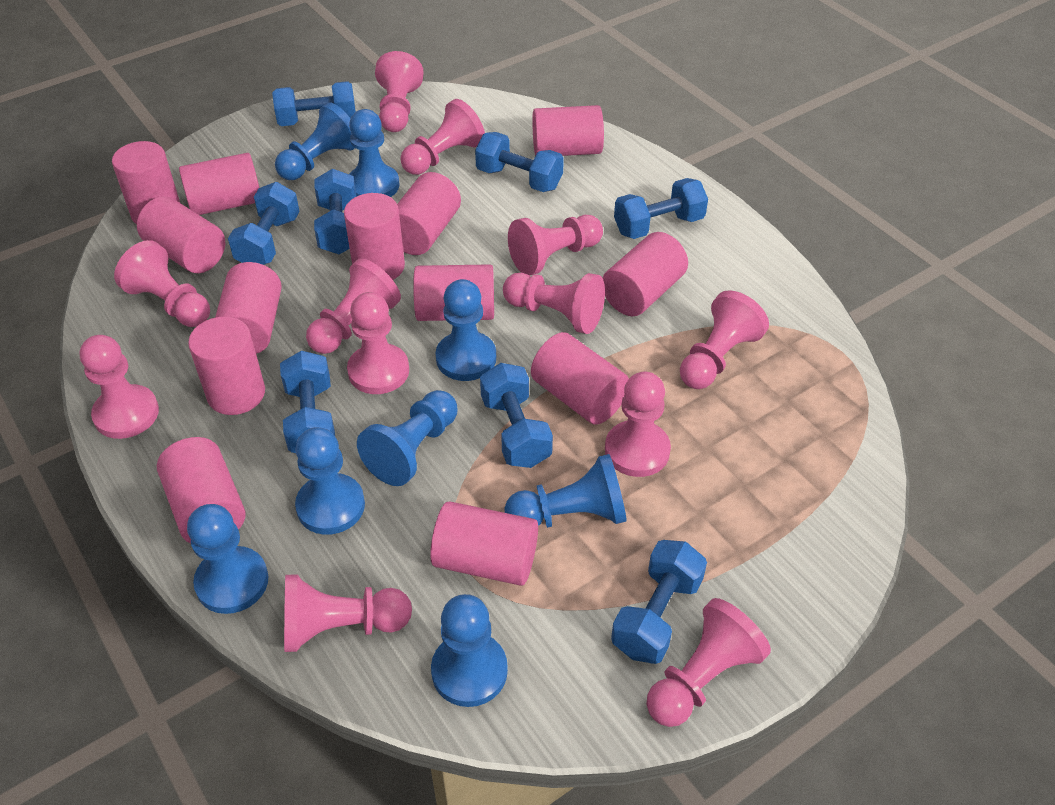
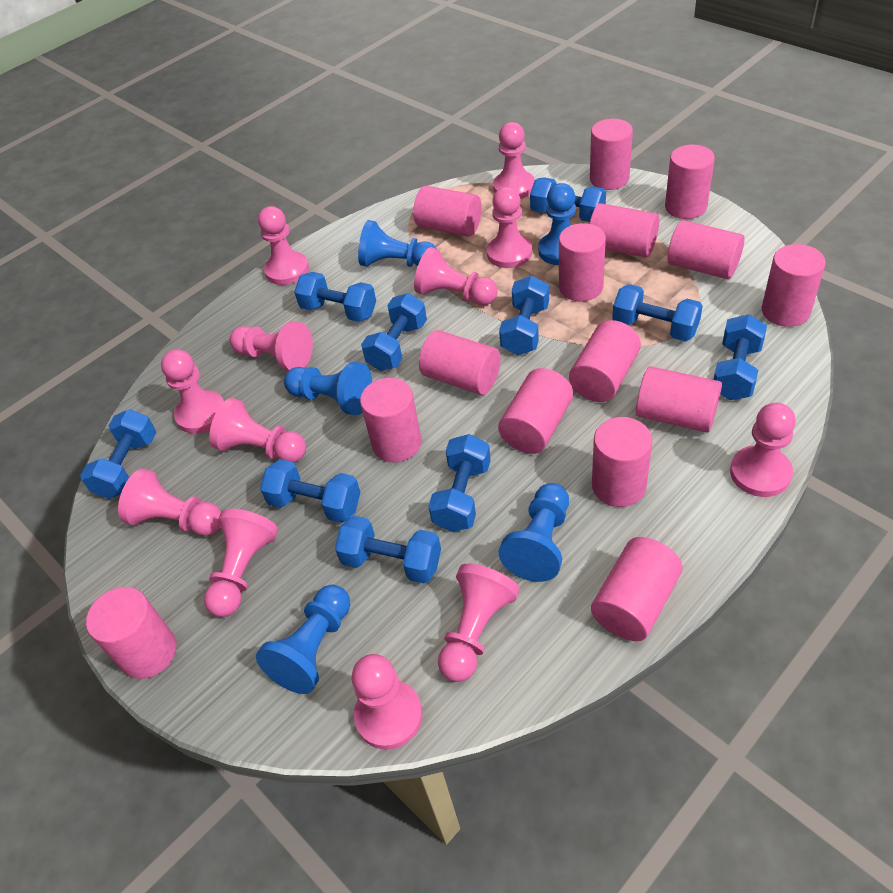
blue dumbbell: [228,182,300,265] [272,81,356,126] [280,351,335,453] [314,169,356,254] [475,132,564,192] [480,363,553,468] [611,540,707,664] [614,178,708,239] = 8 -> [80,409,156,499] [260,459,361,523] [294,272,376,322] [335,516,441,584] [361,293,427,371] [428,434,491,532] [499,276,549,355] [530,177,606,222] [612,284,703,342] [713,314,767,400] = 10
blue pawn: [187,504,268,614] [275,102,355,180] [295,427,365,535] [349,109,399,197] [357,390,457,486] [431,594,508,707] [436,279,496,381] [504,454,627,528] = 8 -> [256,585,350,694] [284,362,372,415] [358,220,437,267] [499,483,569,582] [538,183,576,265] = 5
pink cylinder: [112,141,180,224] [137,196,225,273] [157,437,246,543] [179,153,259,215] [188,316,265,415] [215,262,282,354] [344,193,405,280] [397,172,461,255] [413,264,494,321] [430,501,538,586] [531,332,629,425] [532,105,604,156] [603,232,688,316] = 13 -> [86,587,176,679] [360,378,422,463] [413,186,482,237] [419,330,501,395] [498,368,573,454] [559,223,606,301] [569,320,641,402] [589,203,659,258] [590,119,633,190] [591,537,683,641] [592,417,652,507] [636,366,722,433] [665,145,715,219] [667,220,745,279] [762,244,826,327] = 15

